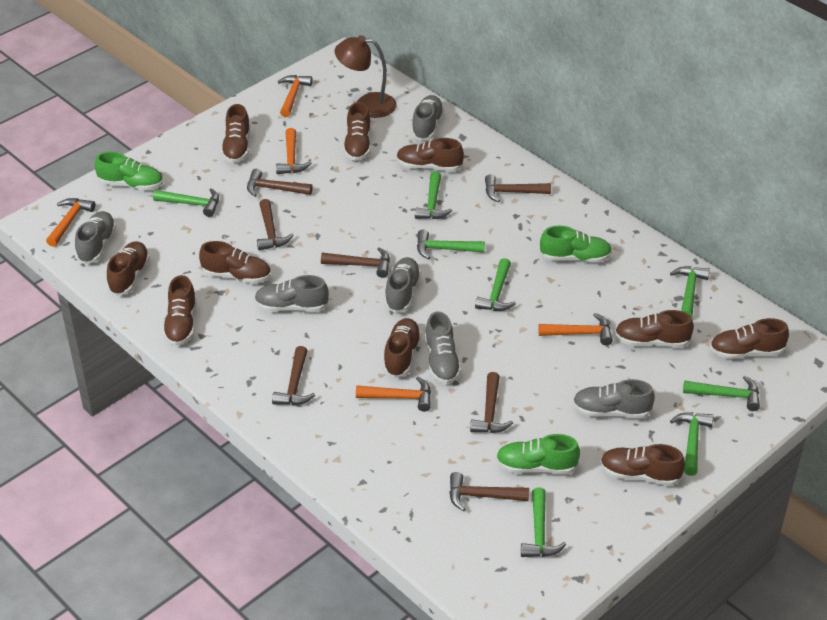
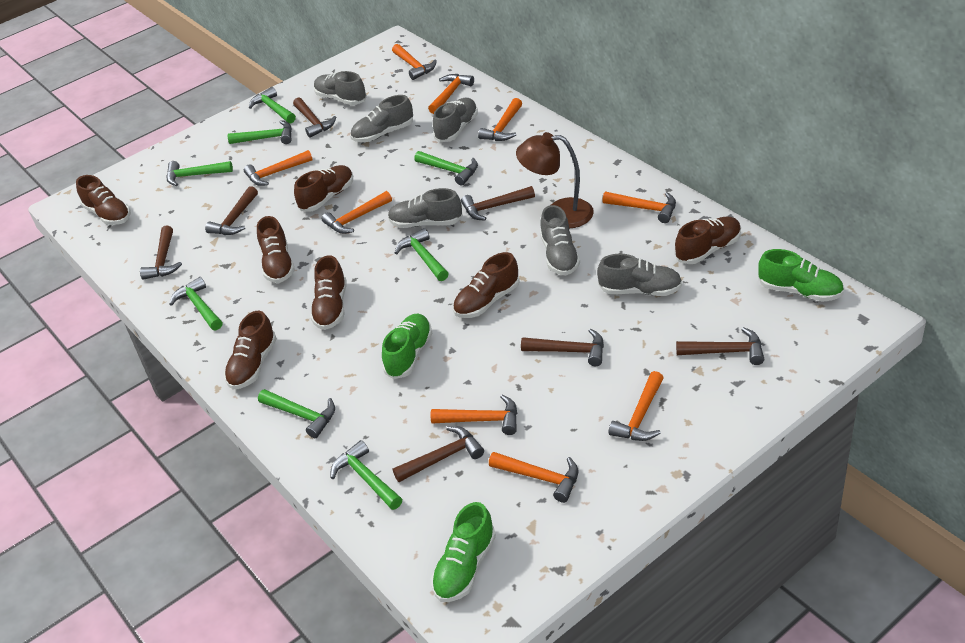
brown shoe: [107,241,150,296] [163,275,197,346] [199,241,271,284] [221,104,250,163] [343,102,371,161] [383,318,422,378] [396,138,464,171] [600,444,685,486] [615,310,694,347] [710,318,789,359] = 10 -> [76,175,131,225] [224,311,277,389] [257,216,295,283] [294,165,353,212] [310,255,347,330] [453,252,520,318] [675,216,741,264] = 7
orange hammer: [46,198,95,247] [276,128,312,174] [278,75,313,117] [356,376,431,412] [538,313,613,345] = 5 -> [244,150,313,186] [322,191,392,234] [392,44,437,80] [428,74,474,114] [431,394,517,435] [478,98,522,141] [489,452,578,503] [602,192,676,223] [609,371,664,441] = 9

